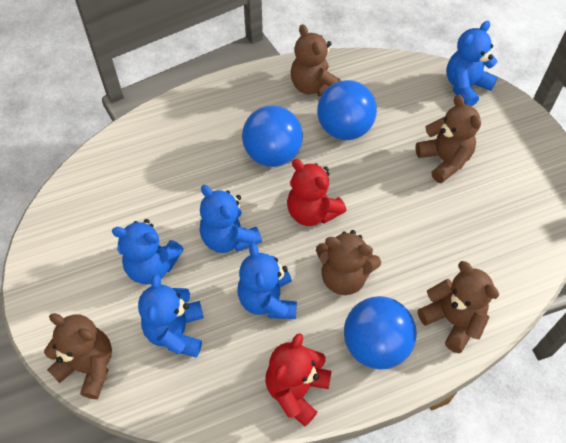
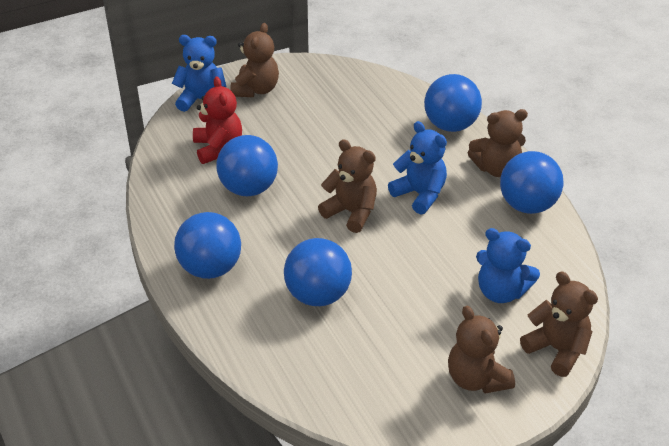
blue ball: [242,106,303,167] [317,80,377,140] [344,296,417,369] = 3 -> [174,212,241,279] [216,135,278,196] [284,238,352,306] [424,74,482,132] [500,151,564,214] = 5
blue teddy bear: [112,219,184,285] [138,274,204,358] [200,185,262,253] [237,243,297,319] [447,21,498,106] = 5 -> [172,35,227,112] [388,121,447,214] [476,228,540,303] = 3
red teddy bear: [265,333,332,426] [287,159,346,226] = 2 -> [193,76,242,164] = 1

